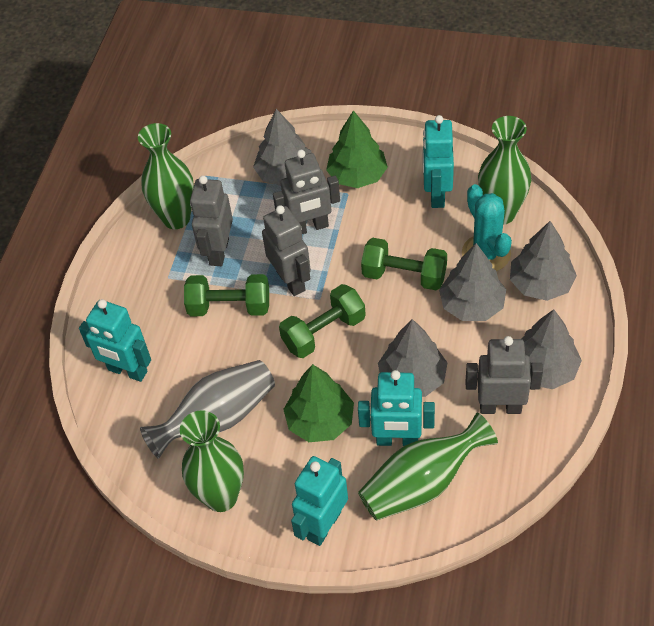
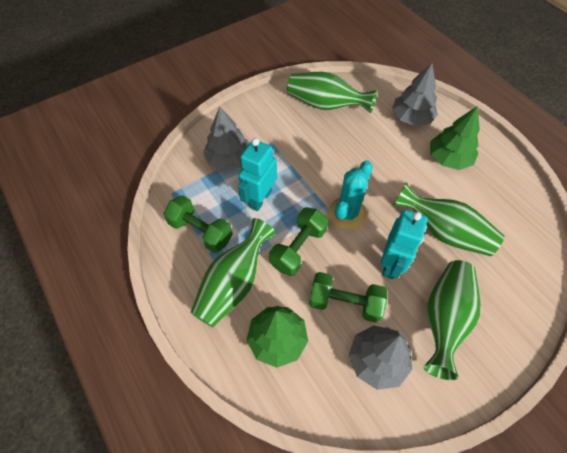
grey robot: [190,176,233,266] [262,205,311,296] [273,150,340,234] [465,336,543,414] = 4 -> none = 0
grey tree: [253,109,312,186] [378,319,447,397] [439,243,506,321] [510,221,577,301] [521,309,582,389] = 5 -> [203,107,250,170] [349,325,412,390] [392,63,438,126] = 3
grey vase: [140,360,275,459] = 1 -> none = 0
turquoise robot: [79,299,151,382] [291,456,348,546] [358,370,435,446] [422,115,454,208] = 4 -> [238,138,277,211] [381,210,428,279] = 2

